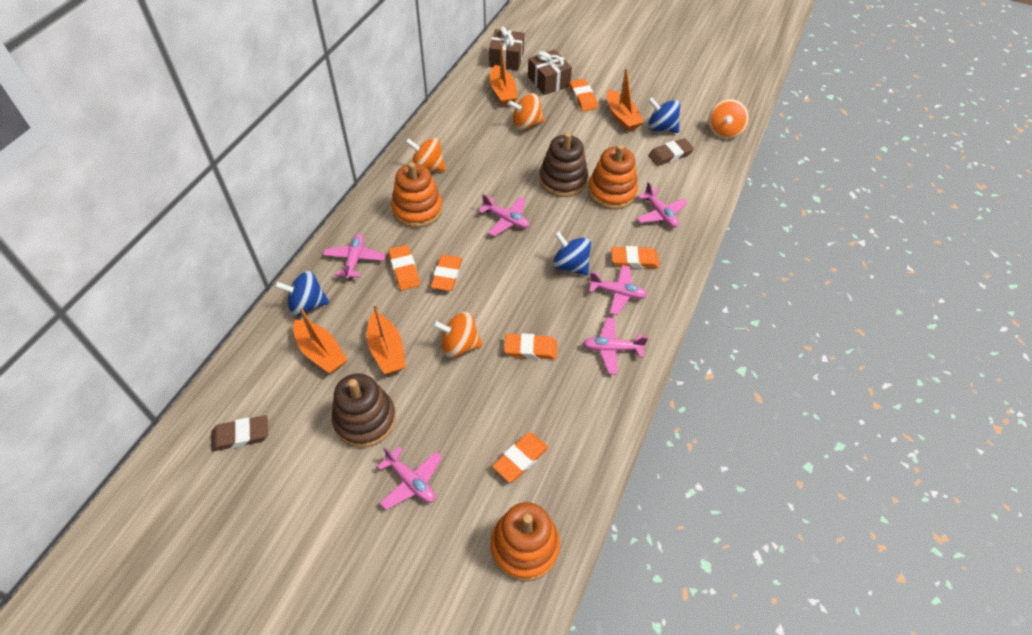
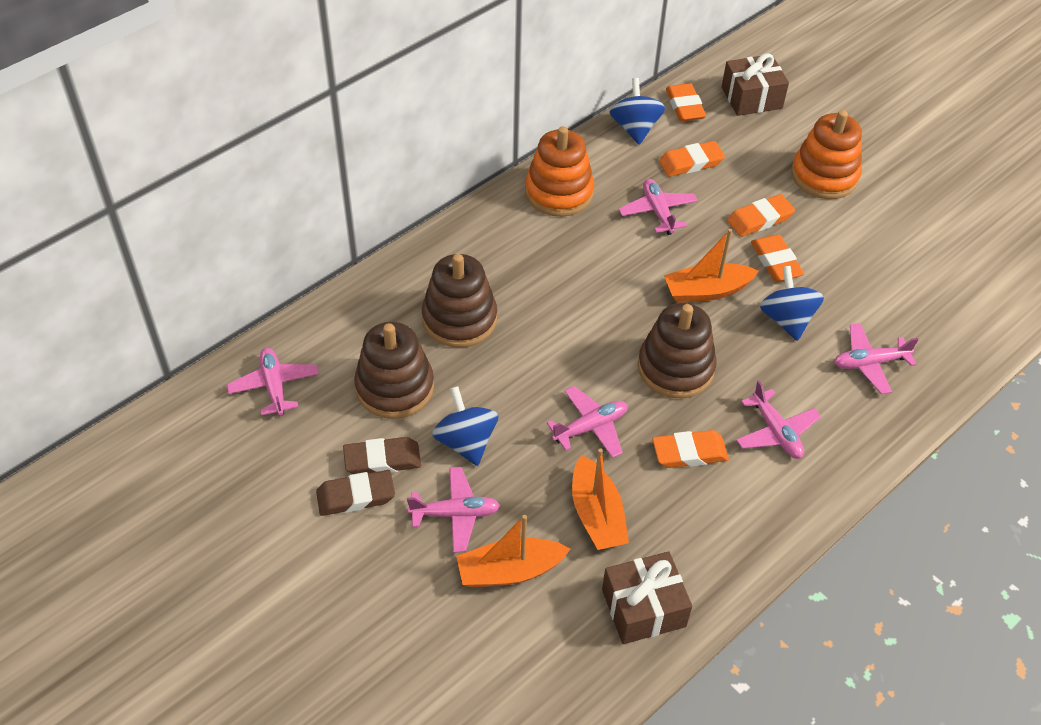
brown stacking toy: [332,373,396,448] [539,132,588,197] = 2 -> [354,322,434,419] [422,254,497,347] [638,303,717,398] = 3
orange boat: [293,307,347,373] [367,303,406,374] [490,43,517,106] [607,68,644,131] = 4 -> [456,515,570,588] [572,448,629,550] [664,229,759,303] = 3
orange eraser: [388,245,420,290] [431,255,462,291] [492,433,548,482] [504,333,557,359] [570,79,598,112] [611,246,659,269] = 6 -> [652,430,729,468] [659,141,725,177] [666,83,706,121] [727,194,795,237] [751,234,804,281] = 5
orange spinning top: [406,138,446,171] [433,312,482,358] [508,93,544,130] [708,99,749,139] = 4 -> none = 0
orange stacking toy: [391,162,443,228] [491,502,560,581] [588,144,638,210] = 3 -> [525,126,594,217] [791,110,862,199] = 2

